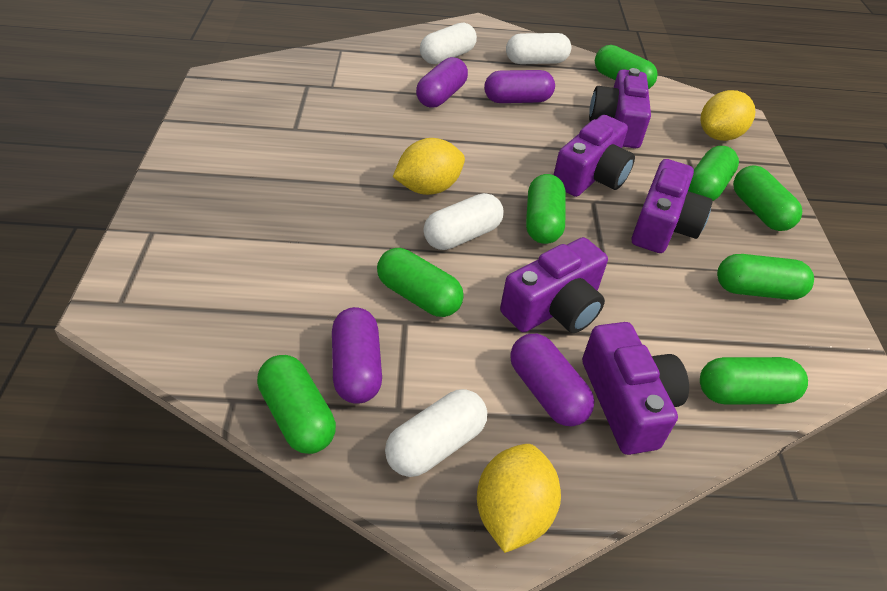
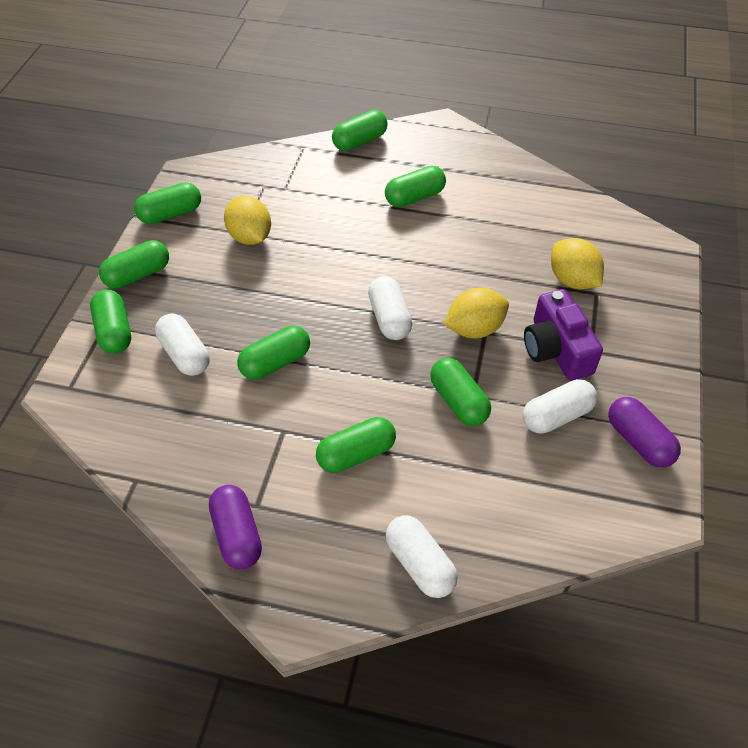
purple camera: [500,237,608,333] [554,115,635,197] [582,322,689,455] [589,68,651,148] [632,159,713,253] = 5 -> [524,289,603,381] = 1
purple capsule: [332,307,382,404] [416,57,468,108] [484,70,555,103] [510,334,594,426] = 4 -> [209,485,262,569] [608,397,681,467] = 2

